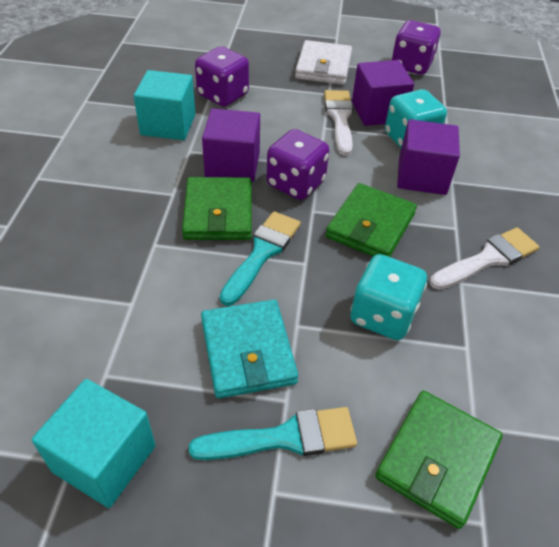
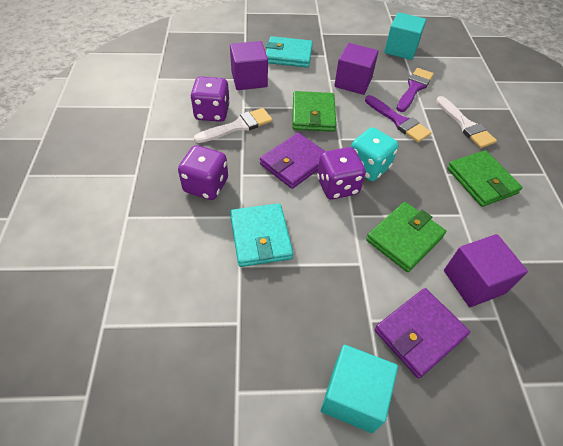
purple brush: none = 0 -> [365,95,432,143] [396,68,434,112] = 2
purple wallet: none = 0 -> [260,133,325,189] [375,288,470,378] = 2
turquoise brush: [189,407,357,460] [220,211,301,306] = 2 -> none = 0
turquoise dice: [350,254,427,340] [385,89,447,148] = 2 -> [351,127,398,181] = 1
turquoise wallet: [201,299,298,398] = 1 -> [230,203,293,267] [266,36,313,68] = 2
white wallet: [295,40,352,85] = 1 -> none = 0

